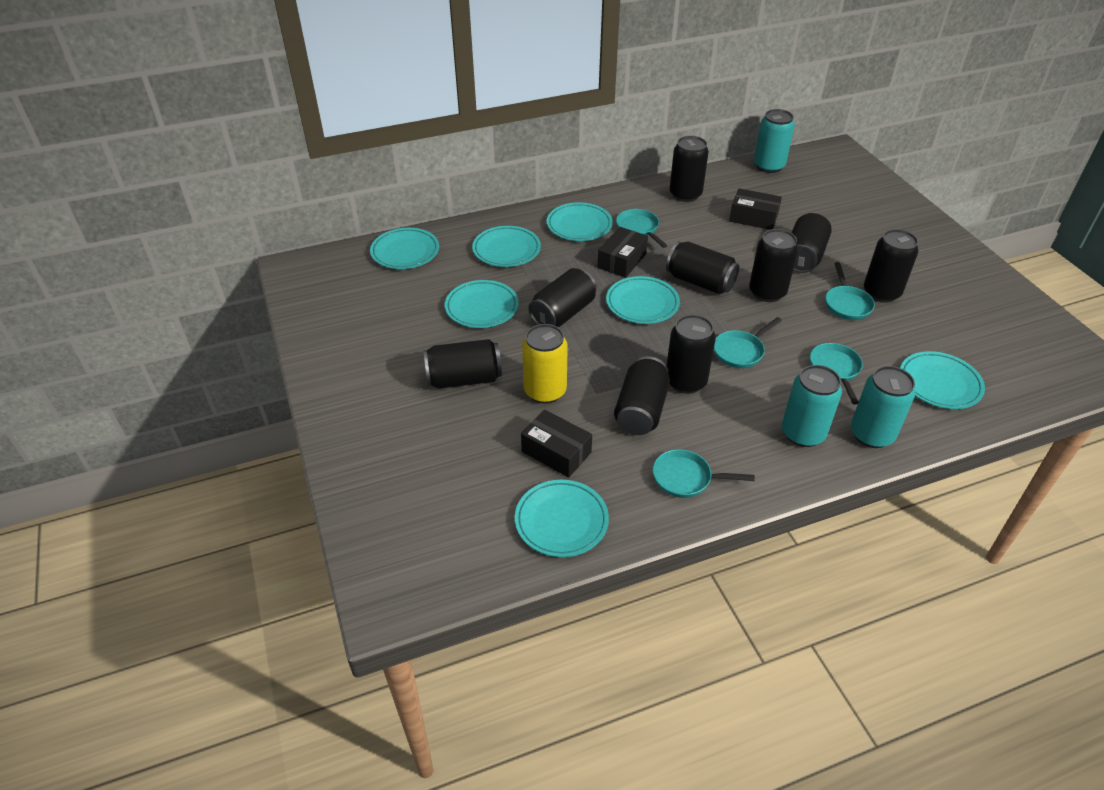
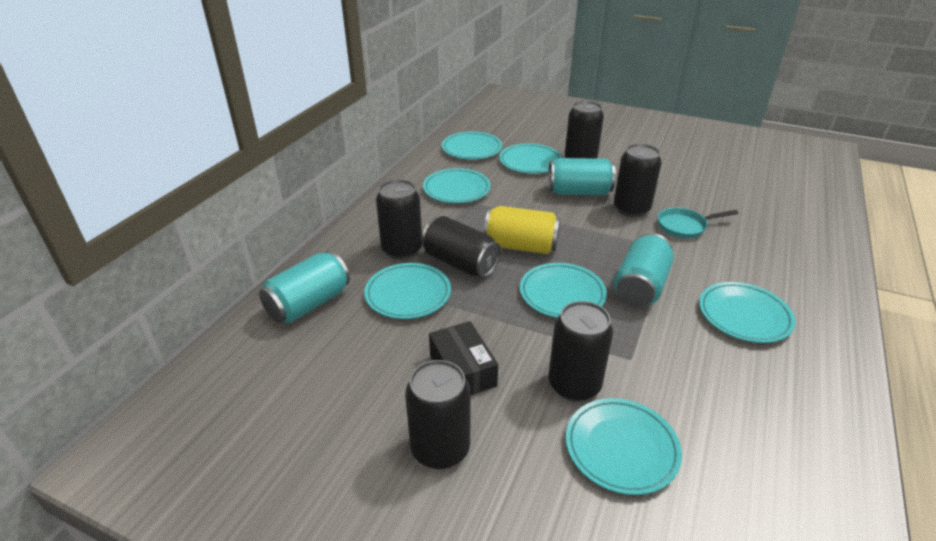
black box: [521,410,592,478] [598,227,648,278] [729,188,782,230] = 3 -> [429,321,498,395] = 1
black can: [423,339,502,389] [528,268,597,327] [614,356,670,435] [666,241,739,294] [667,315,716,394] [669,136,709,202] [749,229,798,302] [792,213,832,273] [864,229,919,303] = 9 -> [376,179,422,260] [405,360,471,469] [421,216,501,277] [548,301,613,402] [565,101,604,159] [614,144,662,217] = 6
turquoise pan: [616,209,667,248] [653,449,755,498] [714,317,782,368] [810,343,863,404] [825,262,875,320] = 5 -> [658,207,738,238] = 1

